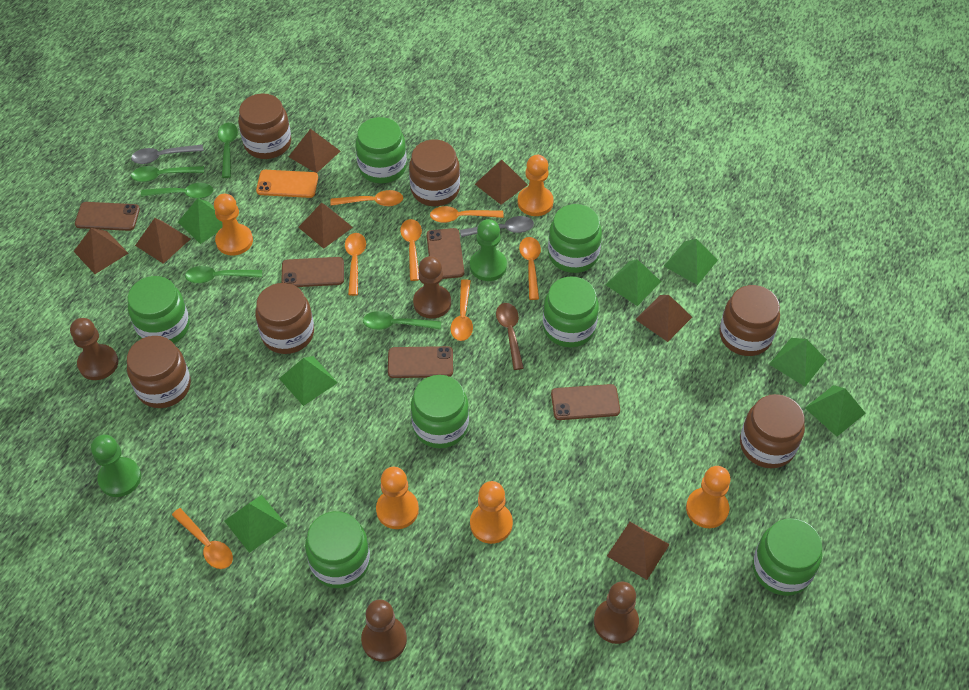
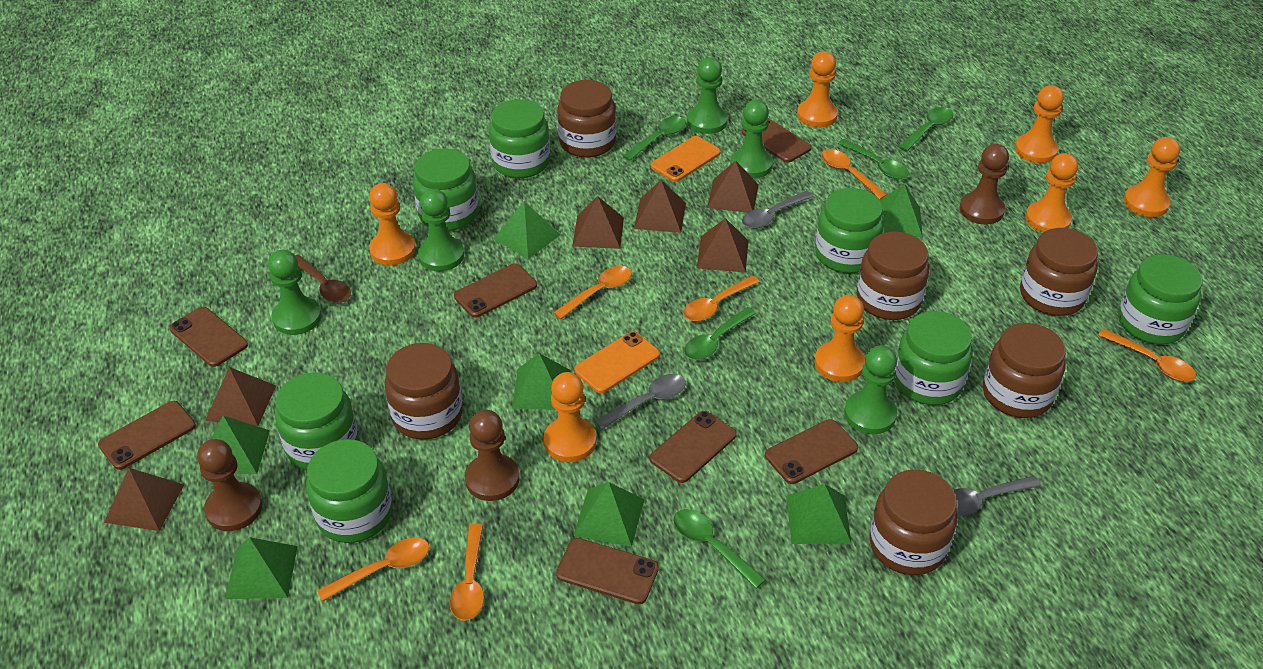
brown pawn: [70,318,118,380] [361,600,407,662] [413,256,451,319] [594,581,639,644] = 4 -> [197,439,262,531] [465,410,520,501] [960,144,1009,224] = 3
brown phone: [75,202,140,231] [281,257,344,287] [388,346,453,378] [426,228,464,279] [551,384,620,420] = 5 -> [98,401,196,470] [169,307,248,367] [454,263,537,318] [556,538,659,604] [650,411,737,483] [741,118,811,163] [765,419,858,484] = 7
brown pyramid: [73,228,128,274] [135,218,190,264] [289,129,340,173] [298,203,353,249] [475,160,528,205] [607,522,670,580] [635,295,692,342] = 7 -> [104,468,185,531] [205,367,276,426] [572,196,624,249] [634,180,686,233] [697,218,749,272] [707,161,759,213] = 6
green pawn: [91,434,141,497] [470,219,507,281] = 2 -> [268,250,322,335] [418,189,464,271] [687,57,728,134] [730,100,773,178] [844,345,897,434] = 5
grey spoon: [131,145,204,164] [460,216,534,237] = 2 -> [595,374,686,430] [742,191,813,229] [953,476,1041,515] = 3
orange pawn: [214,194,253,256] [376,467,419,529] [470,481,513,544] [518,155,554,216] [686,466,731,528] = 5 -> [369,183,416,266] [544,372,596,462] [797,51,838,128] [815,295,865,382] [1015,85,1064,163] [1025,153,1078,233] [1124,137,1180,217] = 7
orange phone: [256,170,318,198] = 1 -> [574,331,660,393] [651,136,721,182] = 2
orange spoon: [172,508,233,569] [330,190,403,206] [345,233,366,296] [400,219,422,281] [430,206,504,223] [450,279,473,341] [519,237,541,300] = 7 -> [317,537,430,602] [450,524,484,621] [553,266,632,319] [683,275,760,321] [821,149,887,199] [1098,329,1196,382] = 6

